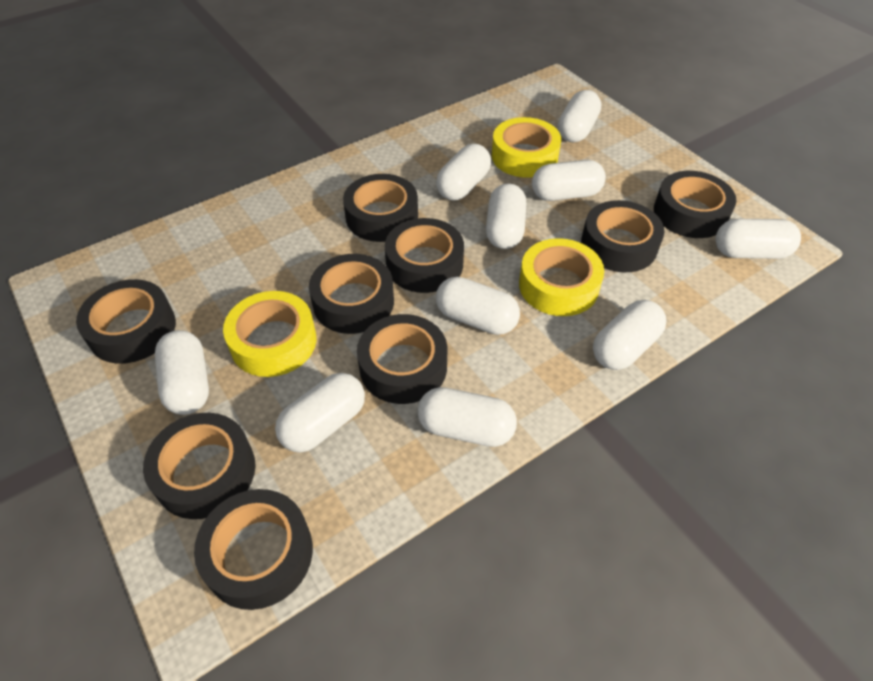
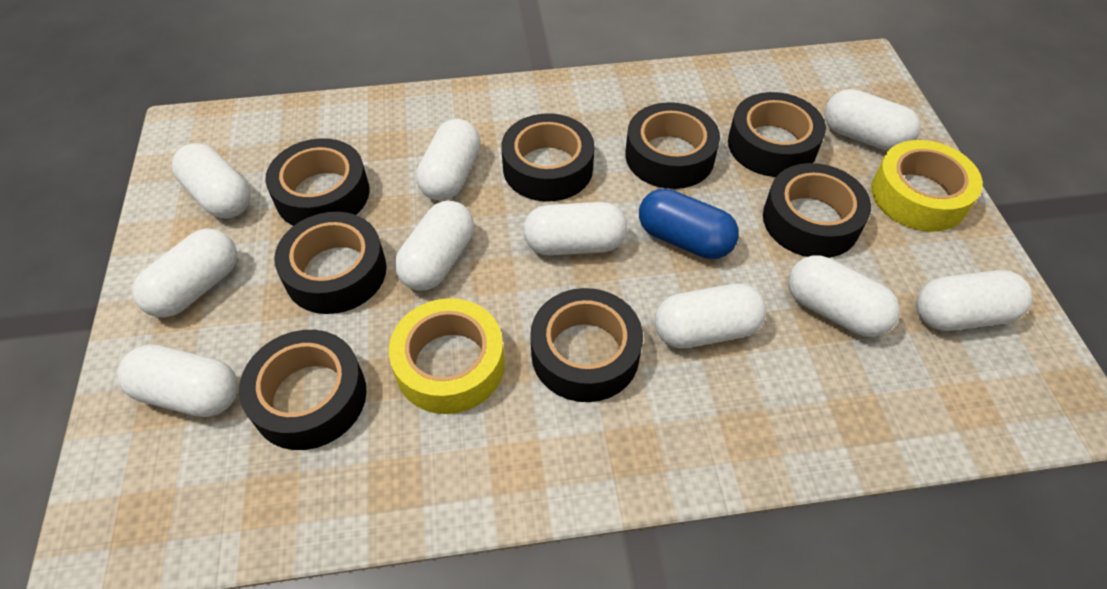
black tape: [76,279,176,364] [143,413,256,519] [194,489,313,610] [309,254,394,334] [343,174,418,242] [357,314,447,404] [385,218,464,293] [581,200,664,272] [654,171,737,238] = 9 -> [239,330,367,450] [265,138,370,226] [274,212,387,314] [501,113,595,202] [530,288,643,402] [625,102,720,189] [728,92,826,177] [763,163,871,258] = 8
blue capsule: none = 0 -> [639,189,739,259] = 1
yellow tape: [223,291,316,377] [492,117,561,178] [519,238,604,316] = 3 -> [389,298,505,414] [871,140,983,232] = 2

